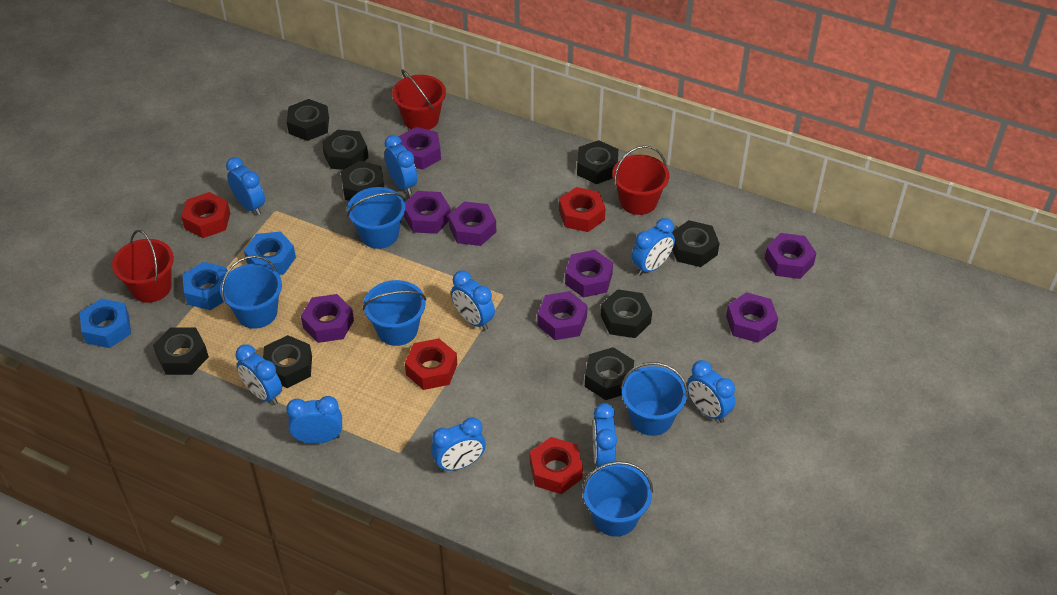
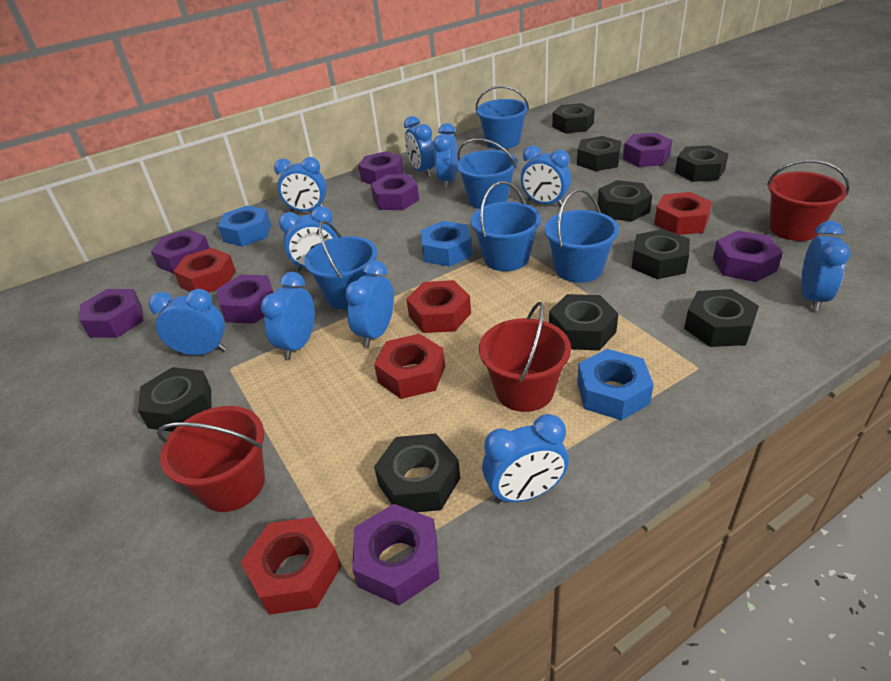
blue clock: [226,157,265,215] [236,344,282,405] [286,396,342,444] [384,135,417,195] [431,417,486,472] [451,271,495,330] [593,403,617,467] [632,218,675,276] [687,360,735,423] = 9 -> [149,289,226,355] [261,272,315,359] [274,157,327,212] [279,206,338,271] [345,260,394,347] [404,116,435,177] [434,123,458,188] [482,414,569,504] [521,145,571,207] [801,221,851,311] = 10
red nut: [181,192,230,238] [405,338,457,390] [530,437,583,494] [559,187,606,232] = 4 -> [174,248,236,293] [241,517,341,615] [374,334,445,399] [406,280,471,333] [654,192,712,235] = 5

